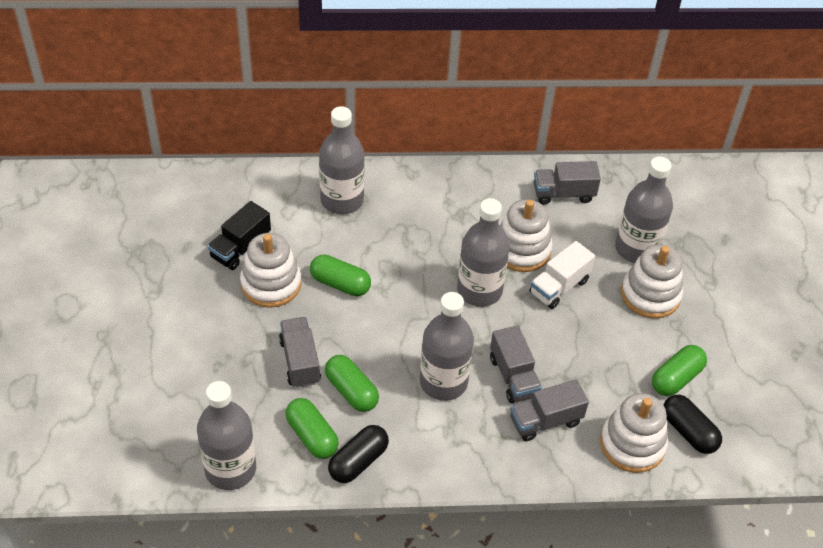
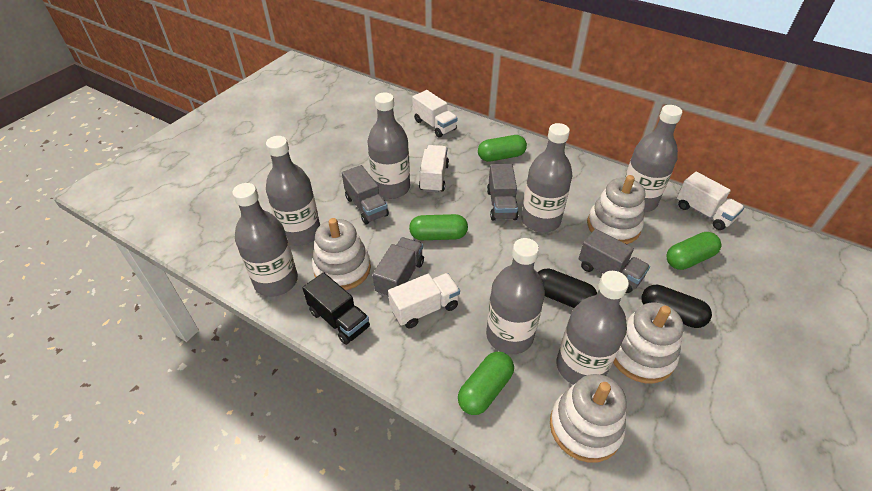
grey bottle: [197,381,256,490] [319,106,365,215] [420,292,474,401] [457,198,510,307] [615,157,673,263] = 5 -> [232,183,298,297] [266,136,320,246] [367,92,410,199] [486,238,545,354] [521,123,572,233] [557,271,629,385] [625,105,683,212] = 7
white truck: [530,241,595,309] = 1 -> [388,273,460,328] [412,90,458,137] [419,145,449,193] [677,172,745,230] = 4

